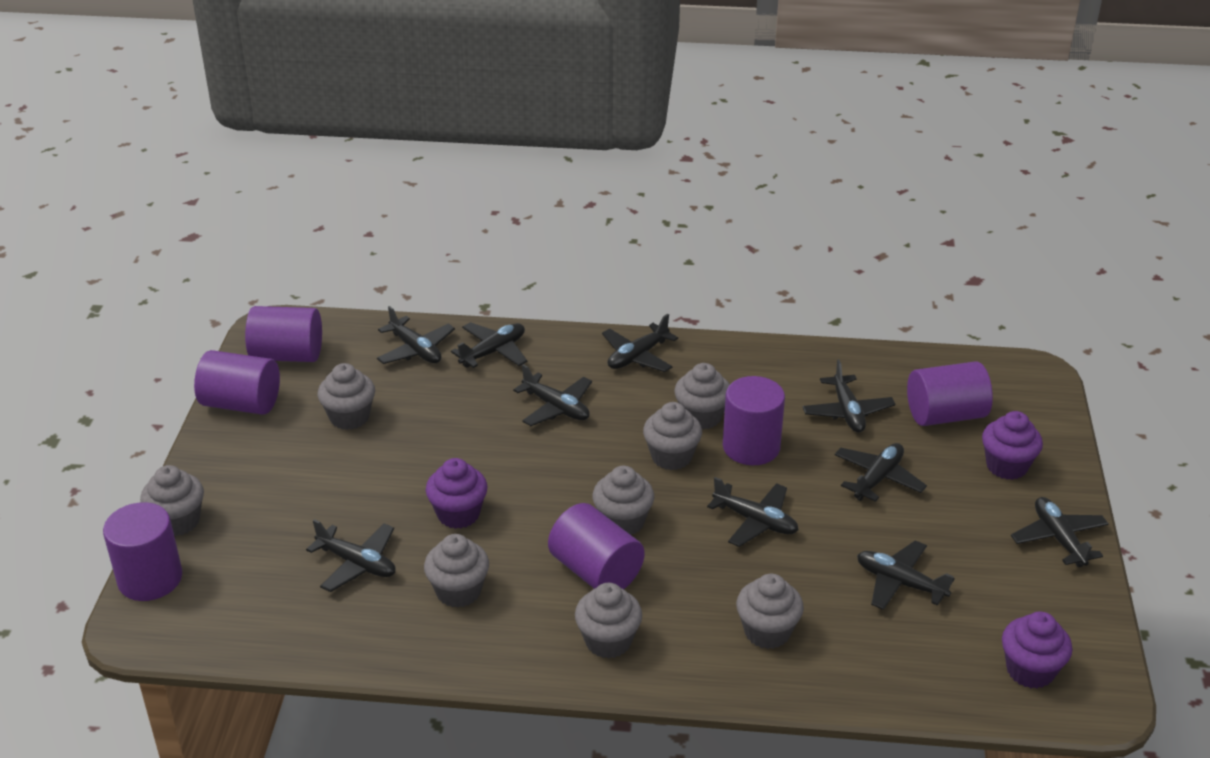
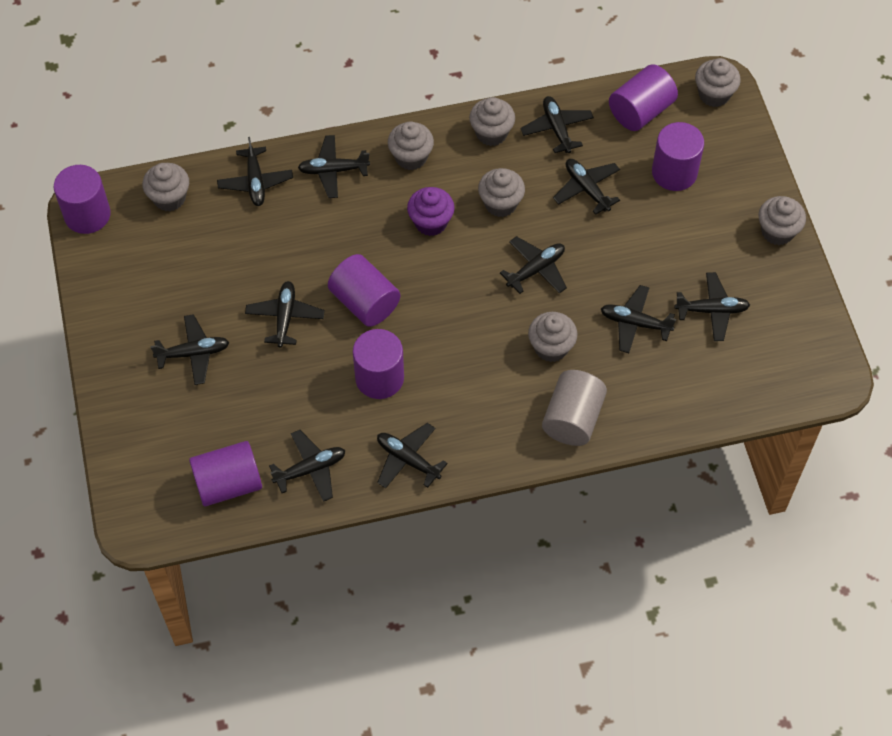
black plane: [306,519,396,592] [377,306,455,364] [451,322,527,368] [513,364,592,426] [602,314,678,372] [707,477,798,547] [803,359,895,433] [835,443,927,502] [857,541,955,610] [1011,497,1109,567] = 10 -> [150,314,229,385] [217,137,293,206] [245,281,325,348] [269,430,345,502] [298,135,370,198] [377,423,448,489] [500,236,567,294] [520,96,594,153] [553,159,620,215] [601,285,676,353] [675,272,750,341] = 11
grey cupcake: [140,465,204,536] [318,363,375,430] [424,534,489,608] [575,583,642,659] [592,466,654,535] [643,402,702,470] [674,363,730,430] [736,574,804,649] = 8 -> [142,163,189,211] [388,121,434,170] [469,97,515,146] [478,168,525,217] [528,312,578,362] [695,58,741,107] [759,196,806,245] = 7
grey cylinder: none = 0 -> [542,370,607,446] = 1
purple cupcake: [426,458,488,529] [982,411,1043,480] [1002,612,1072,689] = 3 -> [407,187,455,236] = 1

